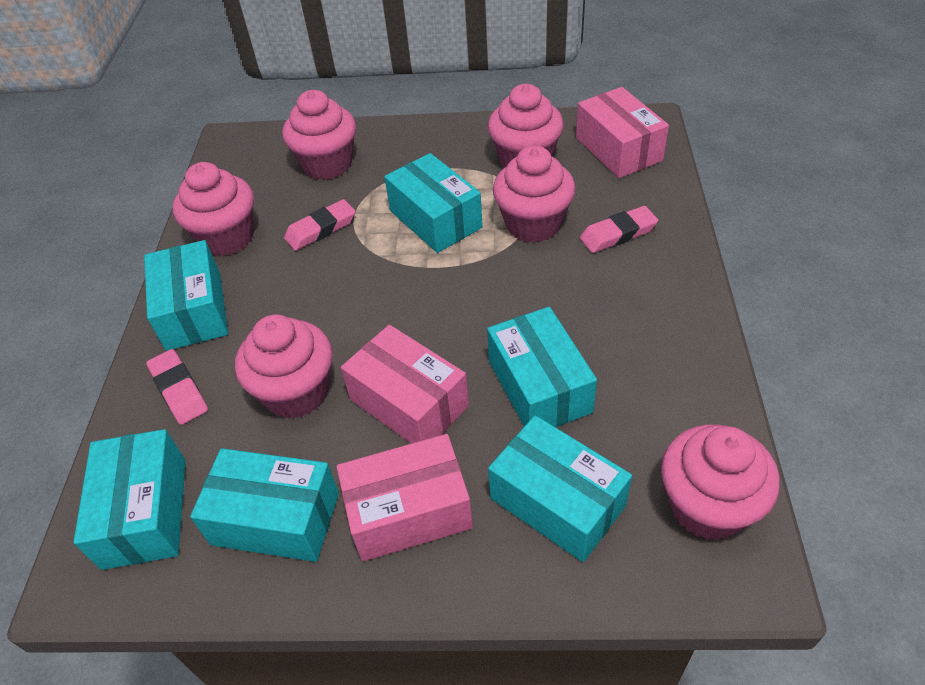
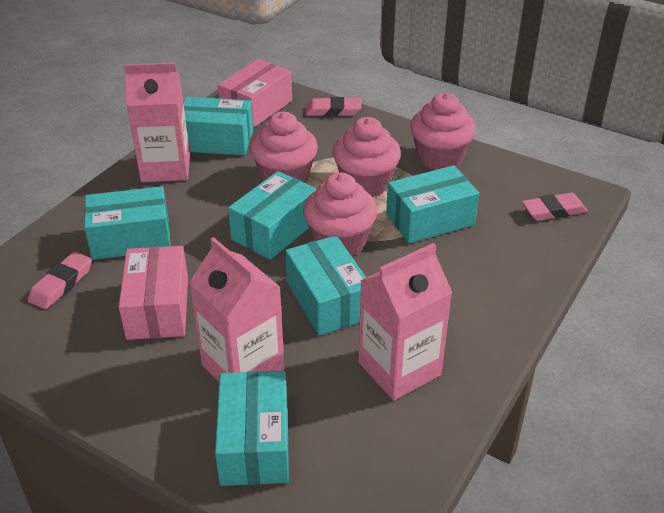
pink box: [337,434,473,561] [341,325,469,444] [576,87,669,178] = 3 -> [119,246,188,340] [217,59,292,128] = 2
pink carton: none = 0 -> [124,62,190,182] [189,237,284,382] [359,243,452,401] = 3
pink cupcake: [173,162,254,256] [235,314,333,419] [282,90,356,180] [488,84,564,168] [493,146,576,243] [661,424,780,540] = 6 -> [250,112,318,183] [303,172,377,256] [333,117,401,197] [410,93,476,170] = 4

